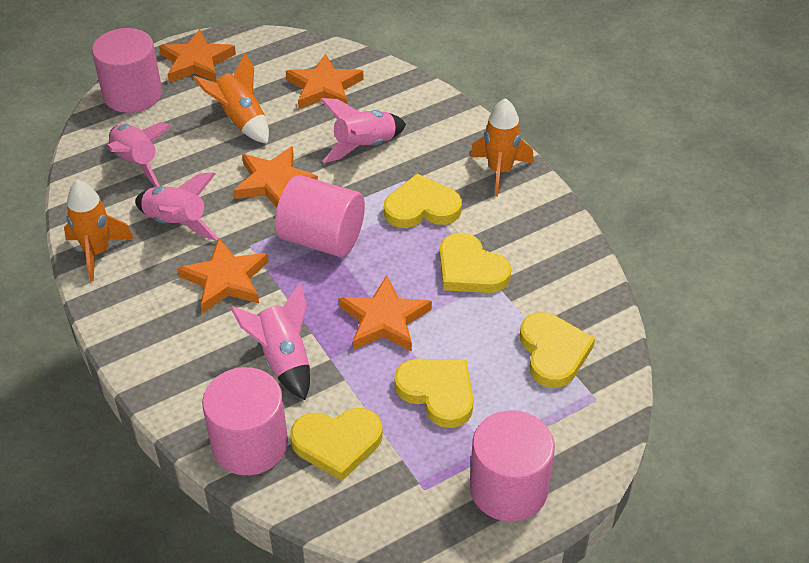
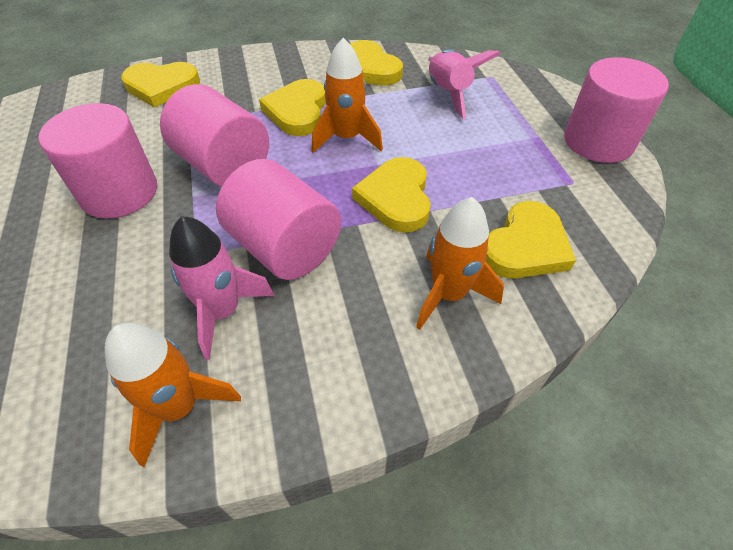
orange star: [159,29,236,83] [178,238,269,313] [233,146,318,207] [286,53,364,109] [339,275,432,352] = 5 -> none = 0
pink rocket: [107,122,172,187] [135,172,218,240] [230,283,310,400] [320,98,406,163] = 4 -> [169,216,275,360] [428,49,501,119] = 2

